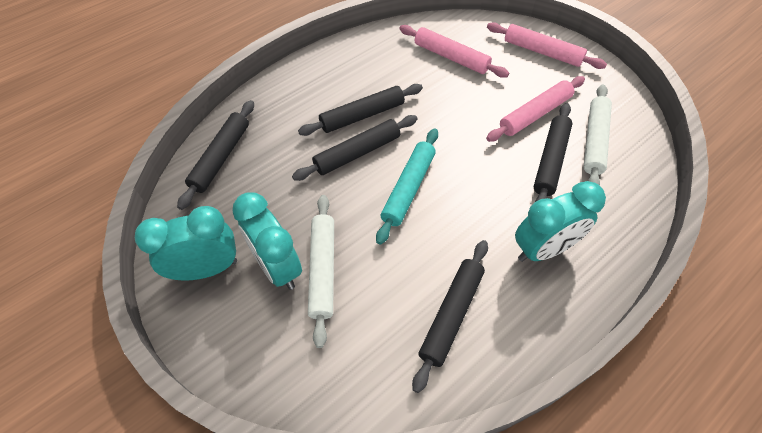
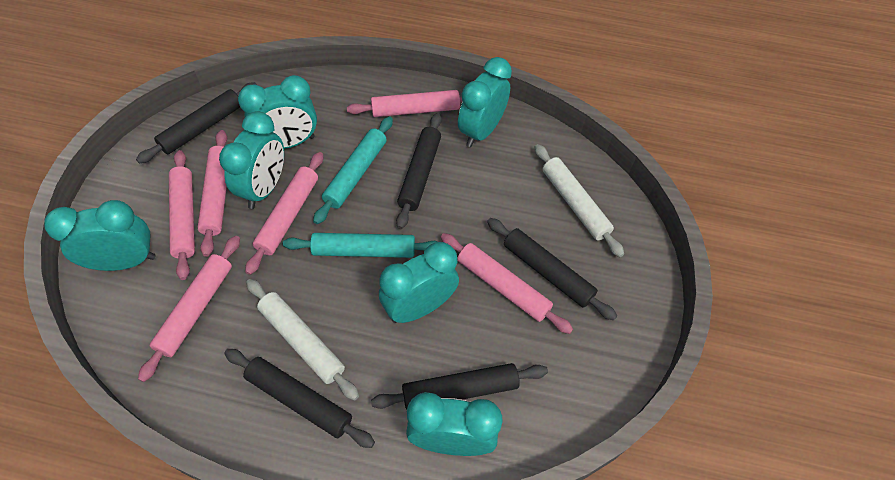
pink rolling pin: [399,25,509,78] [486,76,585,142] [487,22,607,69] = 3 -> [138,236,240,382] [169,150,195,280] [197,130,227,257] [245,152,323,275] [347,90,462,117] [441,233,573,334] = 6
turquoise clock: [135,206,237,281] [232,192,302,290] [515,181,606,262] = 3 -> [44,200,156,271] [219,111,284,209] [238,75,317,149] [379,242,459,323] [406,392,503,456] [458,57,512,147] = 6
turquoise rolling pin: [376,128,438,245] = 1 -> [283,233,438,258] [313,116,393,224] = 2

